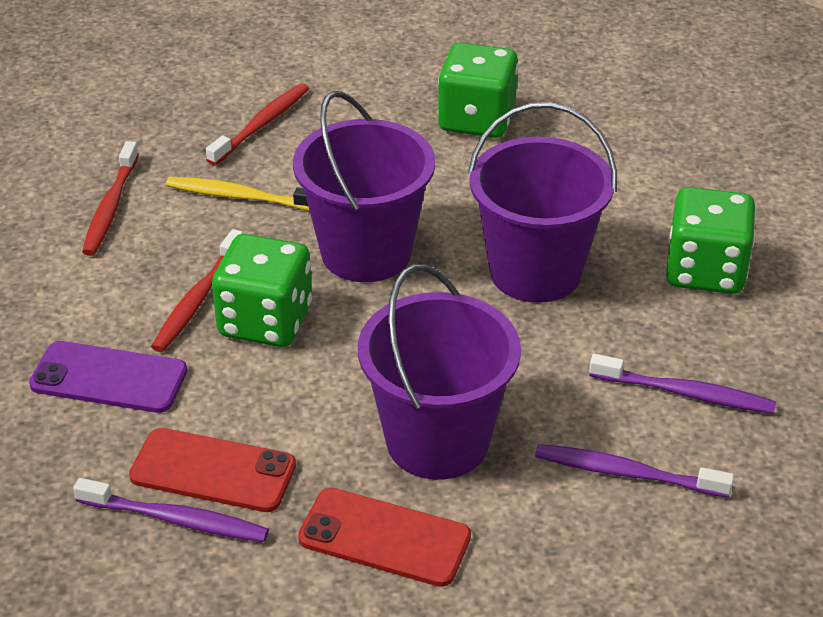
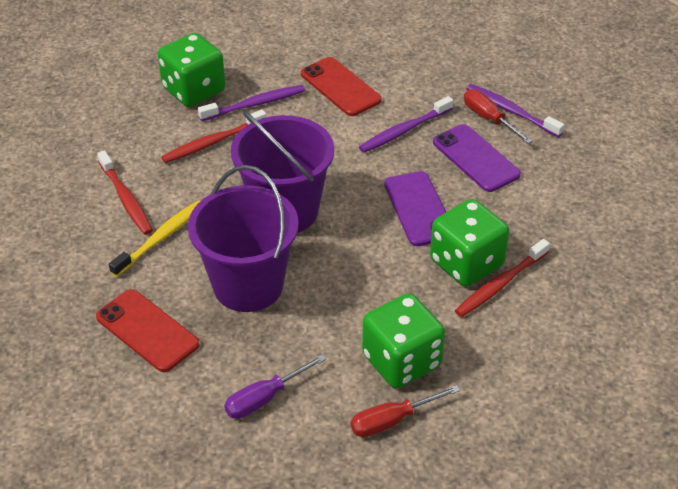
purple bucket: [293,91,435,282] [358,264,521,480] [468,102,617,303] = 3 -> [188,165,298,312] [231,111,334,233] = 2
purple phone: [29,341,187,413] = 1 -> [384,171,446,246] [433,124,521,192] = 2
purple screwdriver: none = 0 -> [224,355,326,419] = 1
red screwdriver: none = 0 -> [350,385,460,437] [464,89,533,144] = 2

